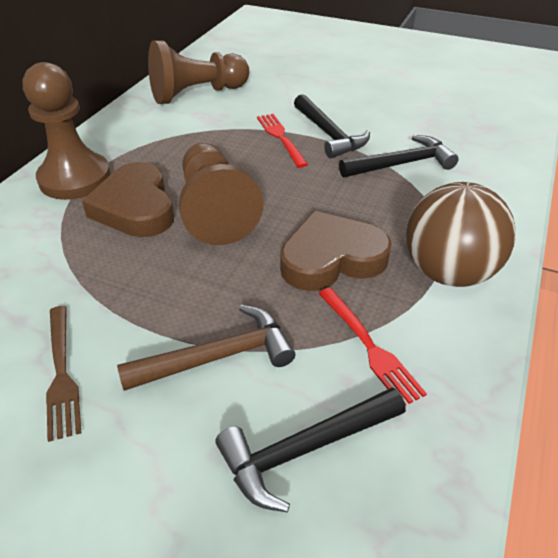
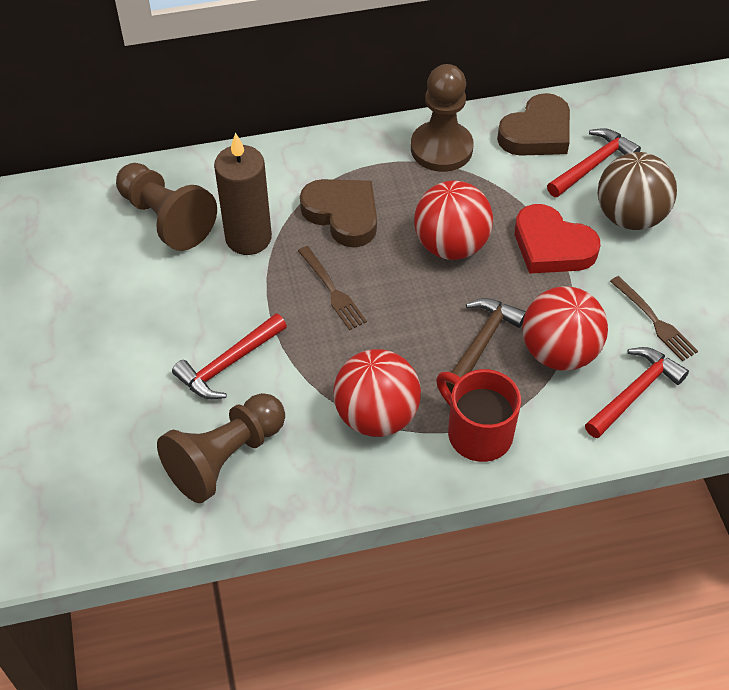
black hammer: [215,387,406,512] [294,94,370,158] [339,135,458,178] = 3 -> none = 0
brown candle: none = 0 -> [214,133,272,255] = 1
brown fork: [46,306,81,442] = 1 -> [298,246,367,330] [610,276,698,362] = 2
red ball: none = 0 -> [333,349,421,437] [414,181,493,260] [522,286,608,371] = 3
red fork: [257,114,308,168] [318,288,427,406] = 2 -> none = 0
red hammer: none = 0 -> [172,313,287,399] [547,128,641,197] [585,347,689,438] = 3
red heart: none = 0 -> [515,204,600,274] = 1
red mug: none = 0 -> [436,369,521,462] = 1

